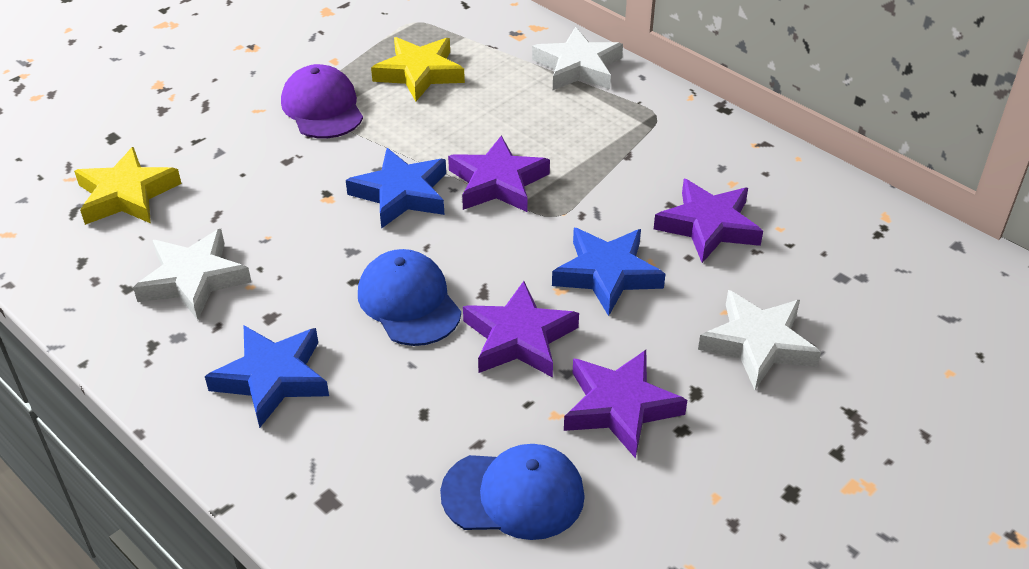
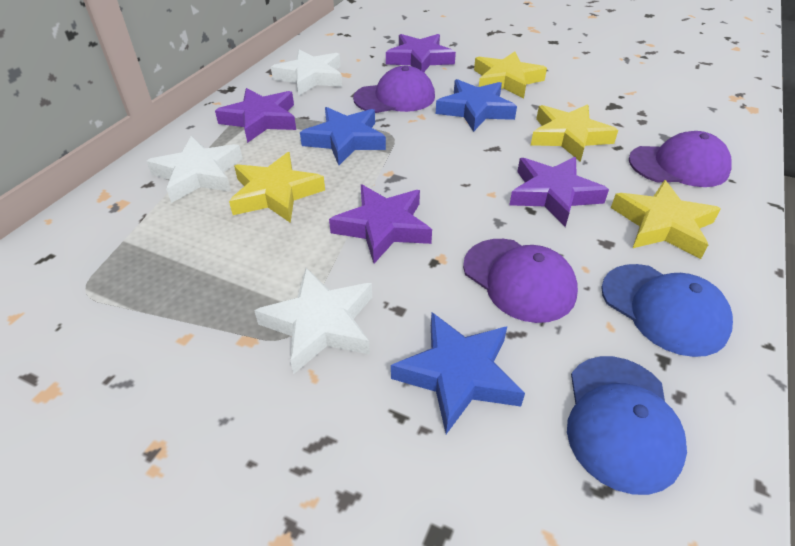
purple cap: [281,64,363,138] = 1 -> [353,66,435,113] [463,239,578,323] [629,131,732,187] = 3
yellow star: [74,147,182,225] [371,37,465,101] = 2 -> [229,152,325,223] [474,52,547,98] [531,104,618,162] [611,180,721,259] = 4

